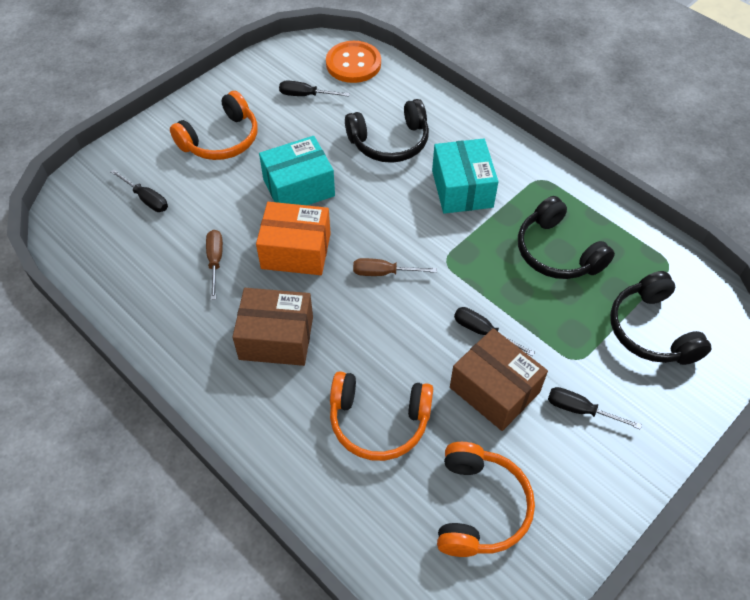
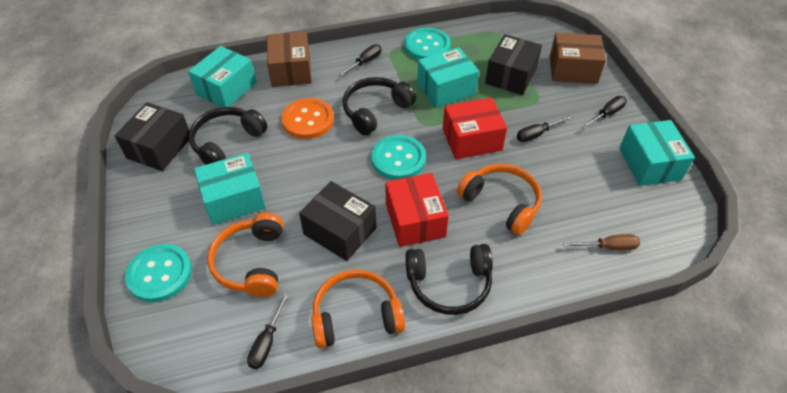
black box: none = 0 -> [115,102,189,171] [299,181,376,261] [485,34,542,95] = 3
brown screwdriver: [206,230,223,300] [353,258,437,276] = 2 -> [563,234,640,250] = 1
orange box: [256,202,331,275] = 1 -> none = 0
red box: none = 0 -> [385,173,449,247] [443,98,507,159] = 2
turquoise box: [259,136,335,205] [432,138,499,214] = 2 -> [188,46,256,107] [194,153,266,225] [417,47,479,108] [619,120,695,186] = 4
turquoise button: none = 0 -> [125,244,192,302] [371,135,426,180] [404,28,451,60] = 3

